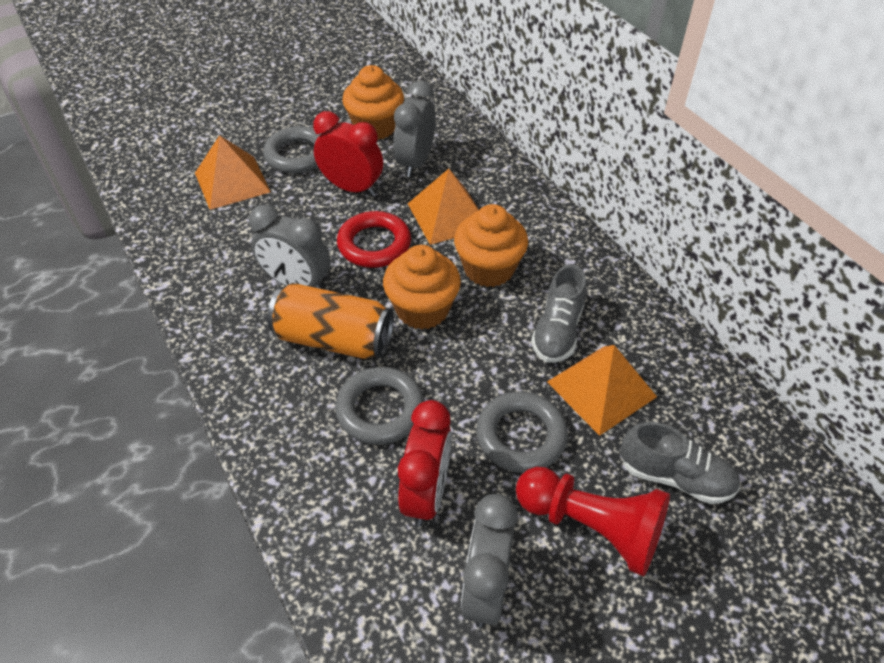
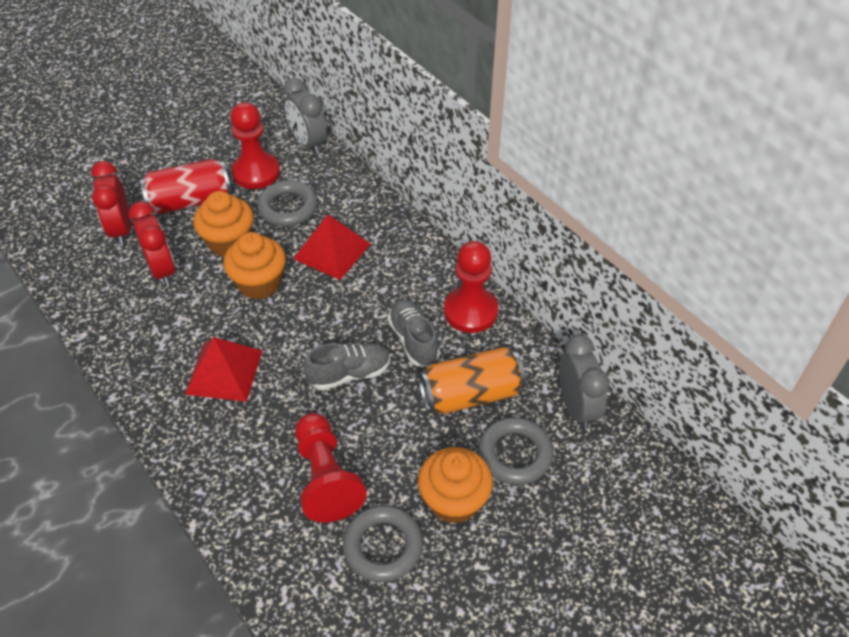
grey clock: [249,205,330,289] [394,81,436,177] [461,494,518,628] = 3 -> [284,78,327,155] [559,334,610,429] = 2
orange pyramid: [195,135,271,210] [408,169,479,245] [547,345,657,436] = 3 -> none = 0
red can: none = 0 -> [140,159,232,214] = 1
red pawn: [516,467,670,576] = 1 -> [230,102,280,189] [295,413,367,522] [444,241,498,333] = 3
red pyramid: none = 0 -> [185,337,262,402] [293,215,370,280] = 2
red ring: [337,211,411,268] = 1 -> none = 0

